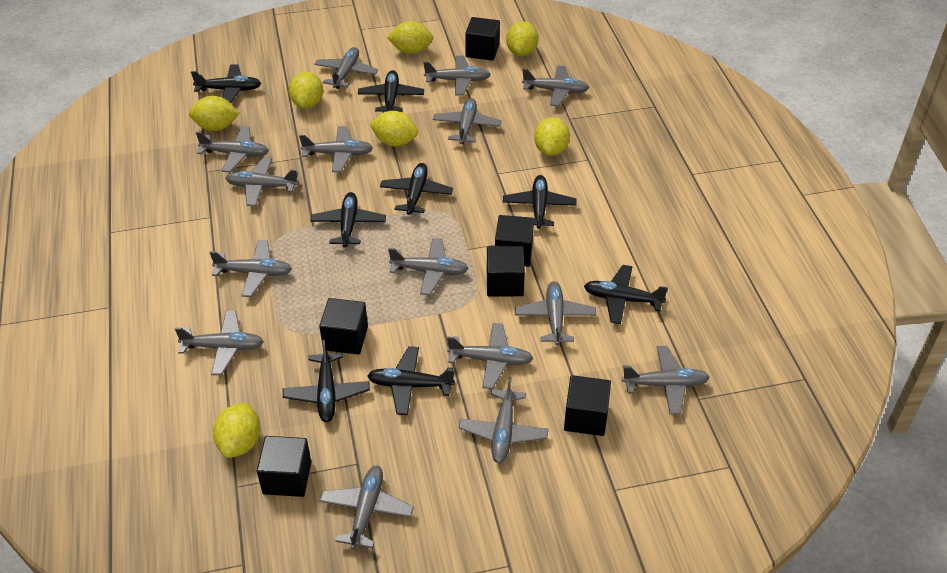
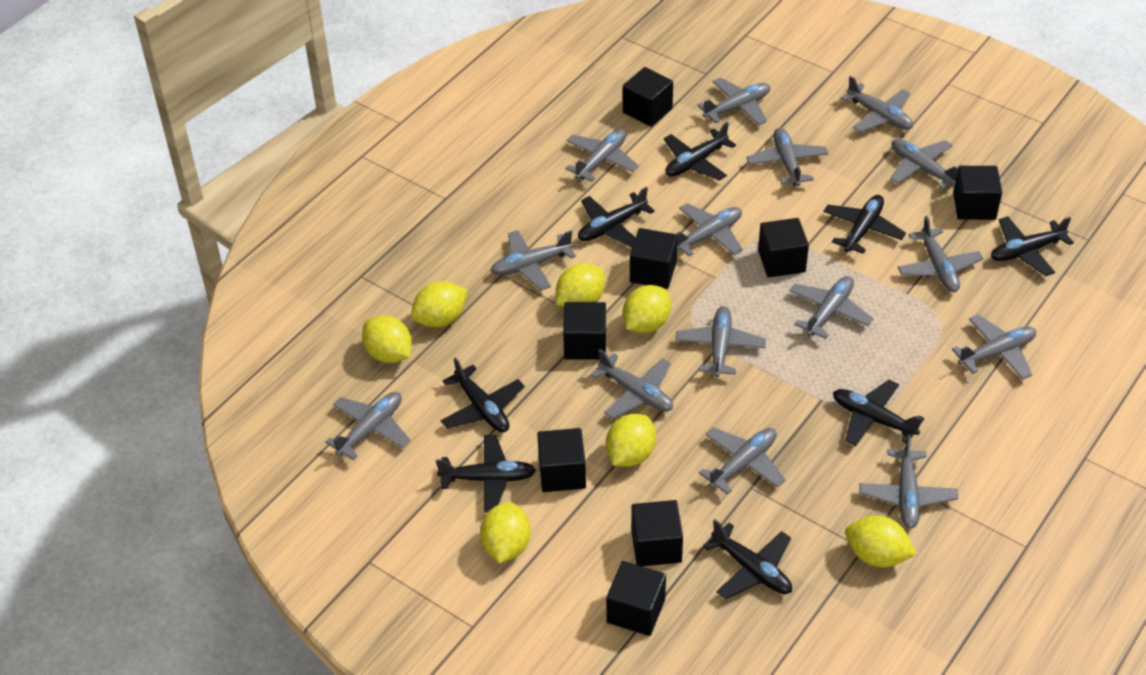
black cube: [257,436,311,497] [319,298,368,355] [465,17,500,61] [487,246,525,296] [495,215,534,267] [564,375,611,436] = 6 -> [537,428,586,492] [563,302,606,360] [606,561,666,636] [623,67,673,127] [630,228,678,289] [631,500,683,566] [758,218,809,278] [953,166,1002,220] = 8

